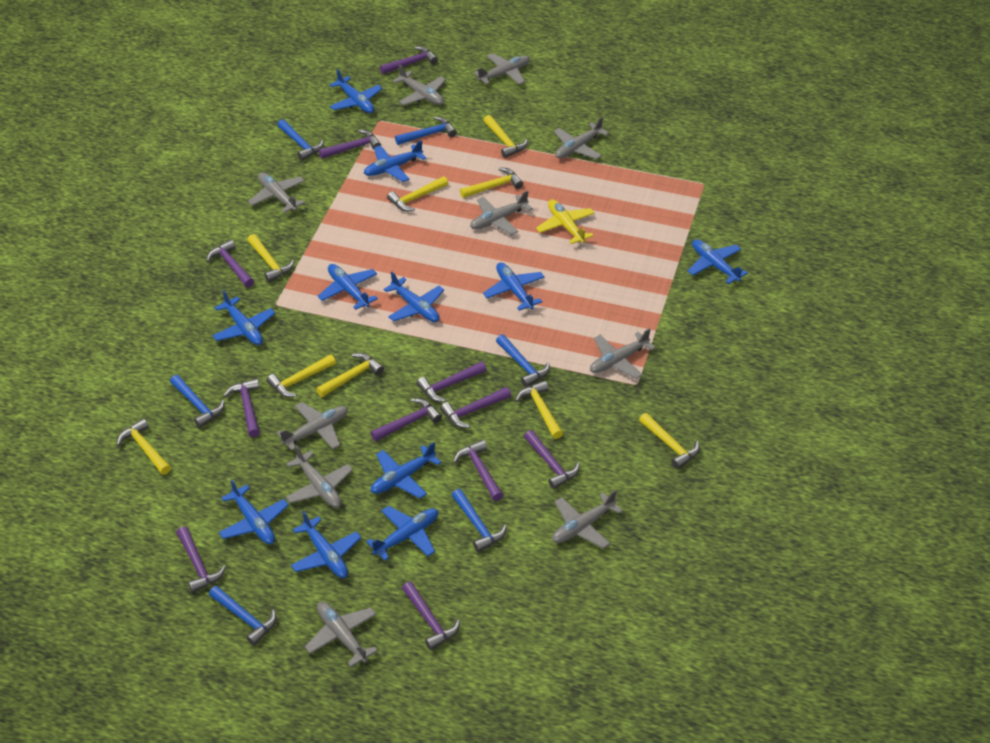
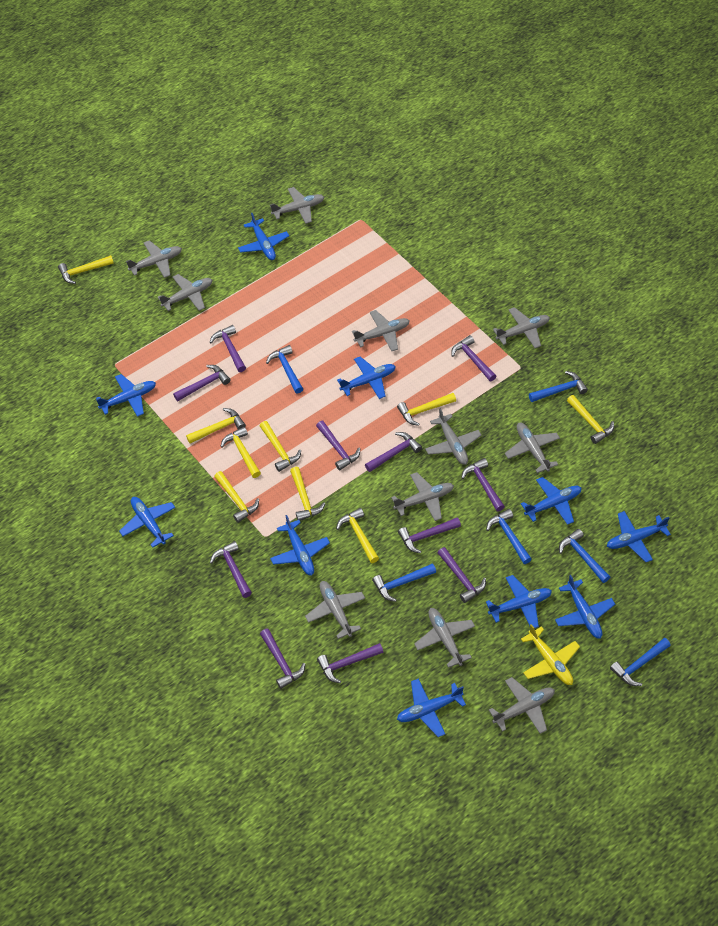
blue plane: [212,290,275,345] [219,479,289,544] [291,511,361,578] [317,264,378,310] [329,69,383,113] [364,140,426,182] [366,506,438,560] [371,442,442,499] [383,272,444,322] [483,263,545,311] [688,239,748,284] = 11 -> [96,374,156,417] [119,497,175,548] [238,213,289,260] [270,515,330,575] [337,357,396,399] [397,678,466,737] [486,575,552,628] [521,477,581,525] [555,575,615,639] [607,511,671,562] = 10
grey plane: [248,172,305,213] [277,402,348,451] [286,445,353,508] [305,602,378,667] [393,65,446,105] [470,190,533,235] [474,53,530,85] [552,490,623,549] [554,117,609,159] [590,328,655,379] = 10 -> [126,240,182,278] [158,274,213,311] [270,187,324,224] [305,581,365,639] [352,310,410,351] [391,472,454,521] [414,608,475,668] [425,408,482,465] [489,677,555,734] [493,307,550,348] [505,423,560,473] = 11

